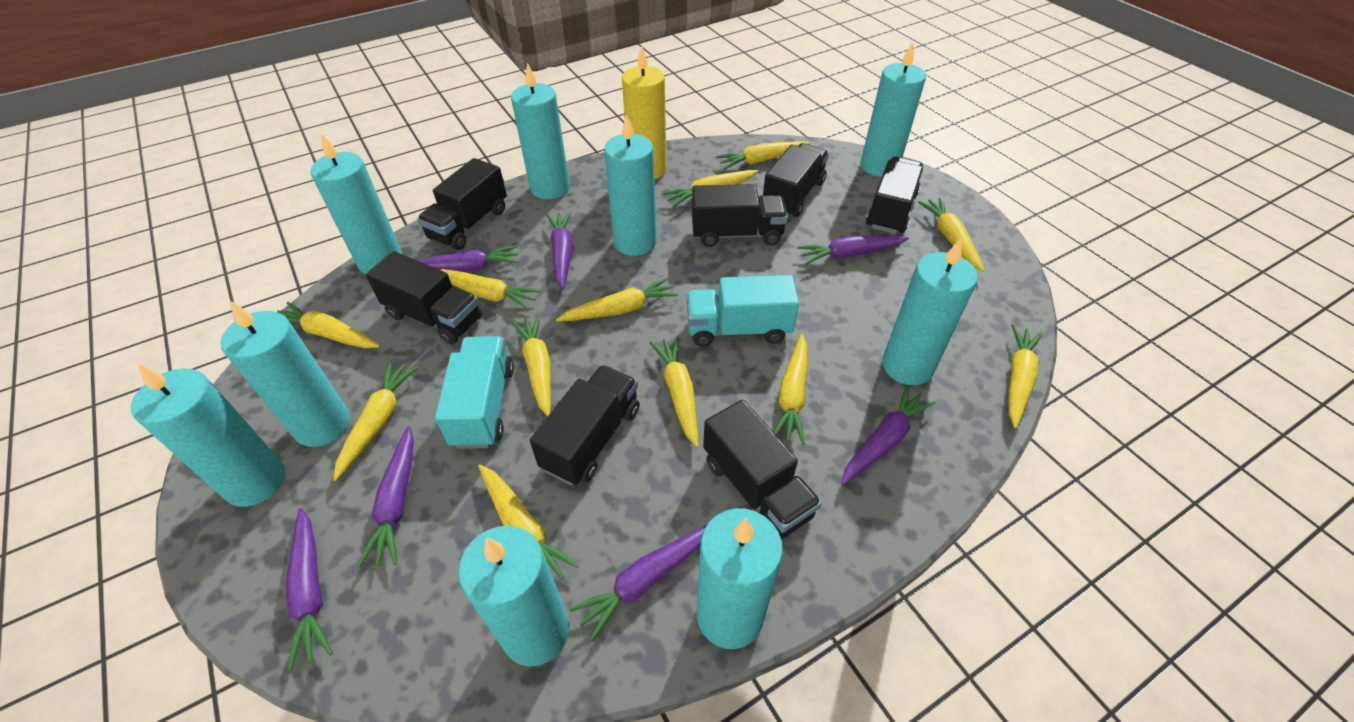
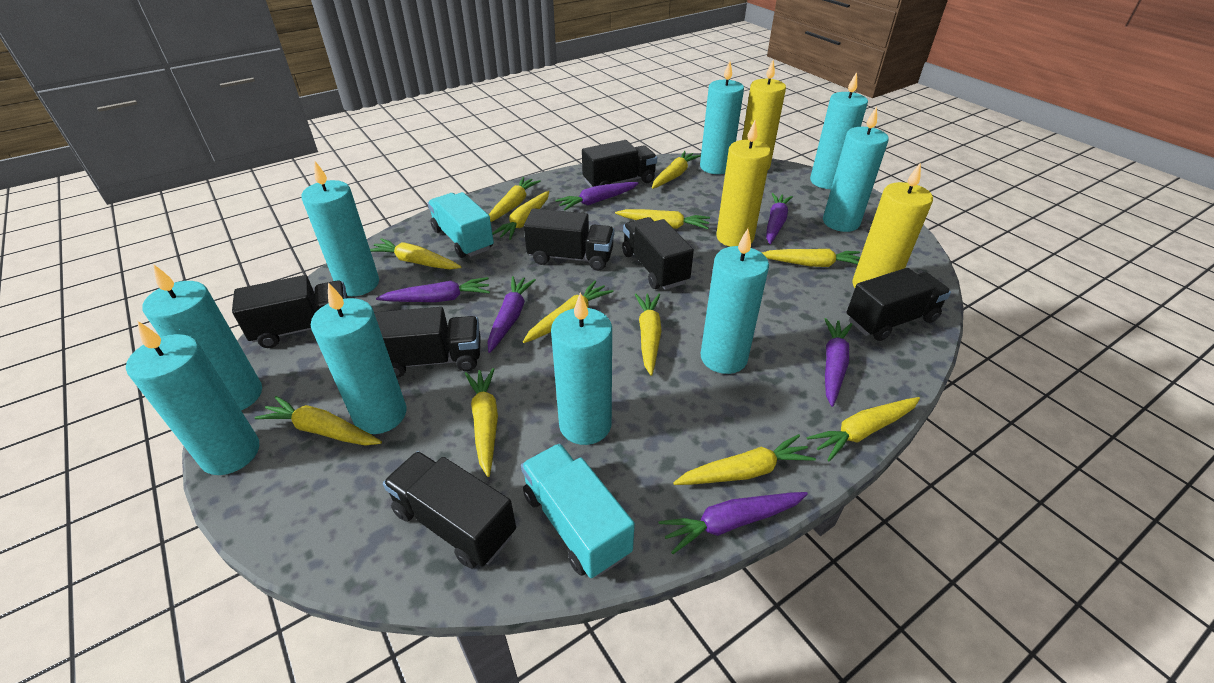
purple carrot: [285,508,333,671] [358,426,414,567] [417,245,519,272] [546,212,573,289] [570,525,707,641] [797,236,909,265] [841,385,935,485] = 7 -> [376,277,490,302] [488,276,536,353] [555,182,639,211] [659,492,808,554] [766,193,793,244] [825,318,852,407] = 6
yellow candle: [622,46,667,179] = 1 -> [716,121,771,247] [742,60,786,170] [852,162,933,288] = 3

